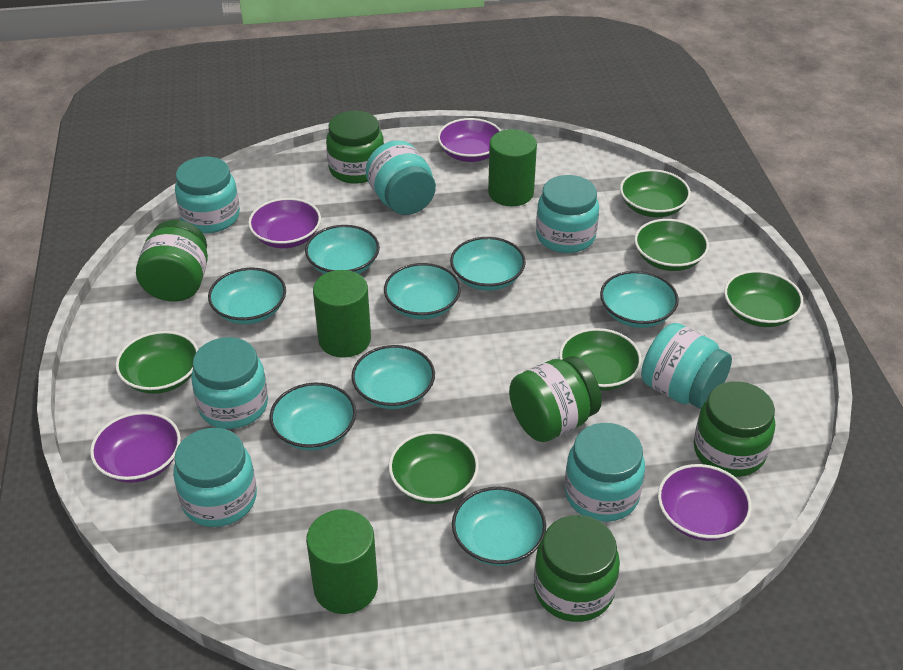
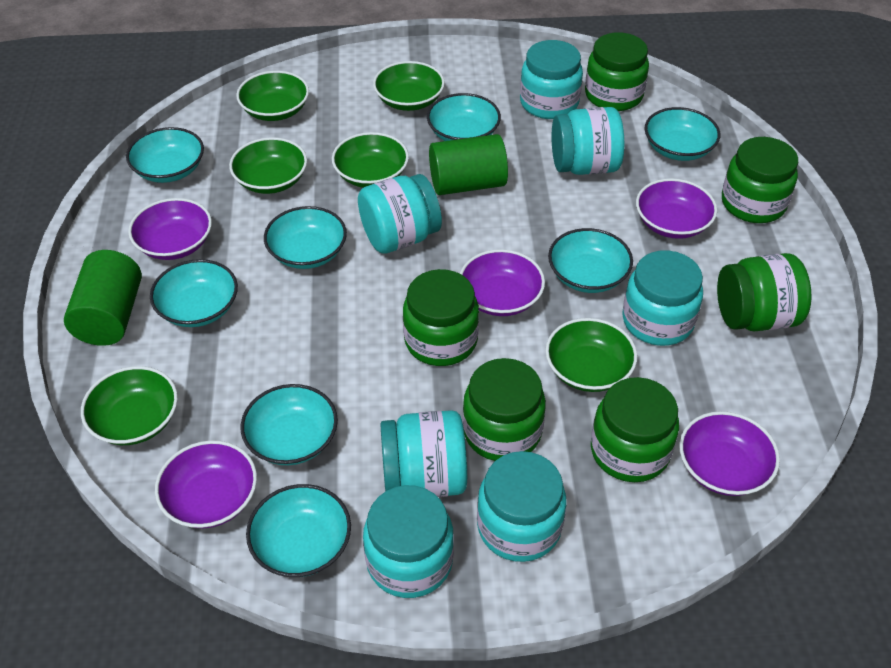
green cylinder: [306,509,378,614] [313,270,371,358] [488,129,537,206] = 3 -> [64,250,142,346] [429,134,508,195] = 2
green jar: [136,220,208,302] [326,111,384,184] [509,356,602,442] [534,515,620,622] [694,381,775,477] = 5 -> [403,269,479,366] [463,358,546,461] [585,32,649,111] [591,377,679,482] [717,253,811,331] [722,137,798,223] = 6
purple bowl: [90,412,181,483] [248,198,321,248] [438,118,502,162] [658,464,752,541] = 4 -> [128,198,212,260] [155,440,257,528] [460,249,545,316] [636,178,717,239] [679,411,780,496] = 5

